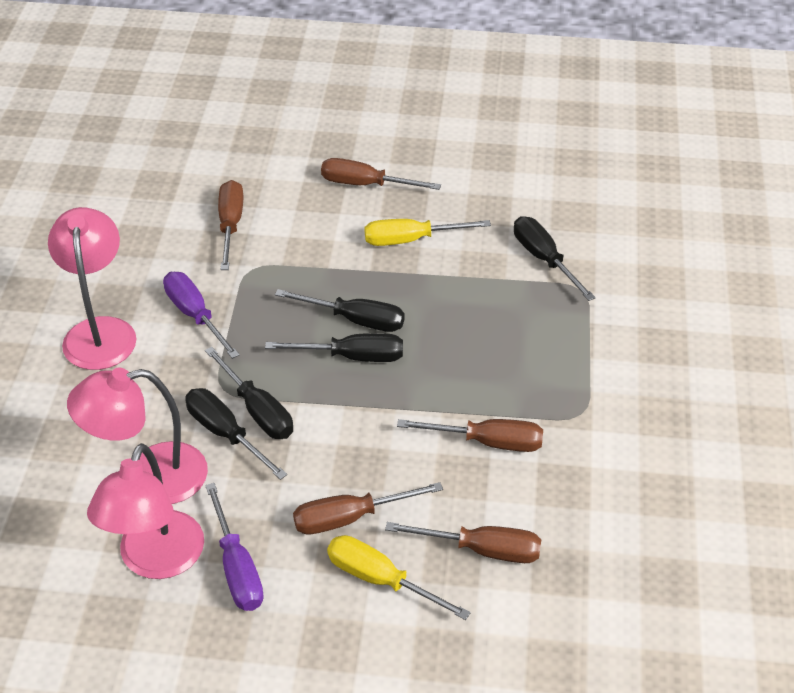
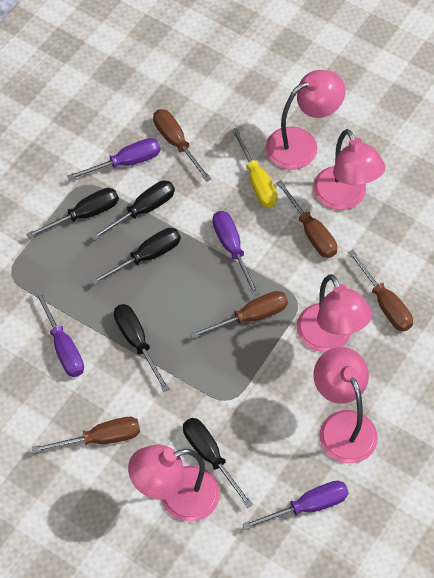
pink lamp: [48,207,136,370] [67,368,208,504] [87,443,204,579] = 3 -> [128,445,220,522] [266,70,345,170] [297,274,372,352] [313,129,385,210] [313,347,378,464] = 5
purple screwdriver: [163,272,240,359] [205,483,264,611] = 2 -> [34,289,84,377] [67,138,160,181] [212,211,259,296] [242,481,349,530] = 4
yellow screwdriver: [327,535,471,620] [364,219,491,246] = 2 -> [232,128,278,207] = 1

